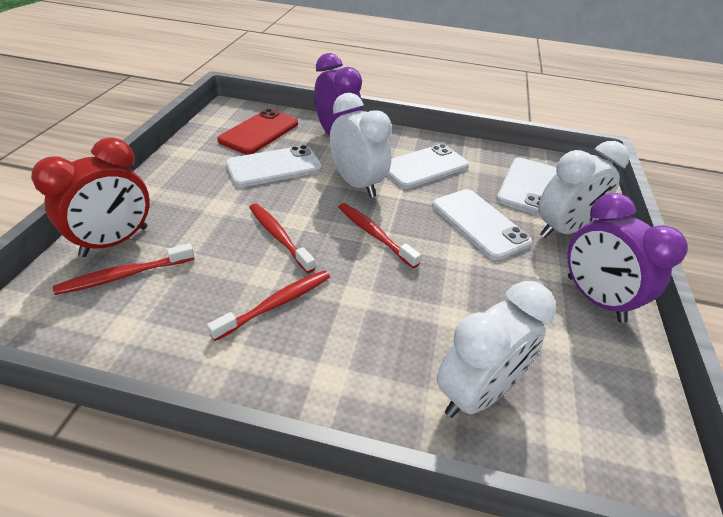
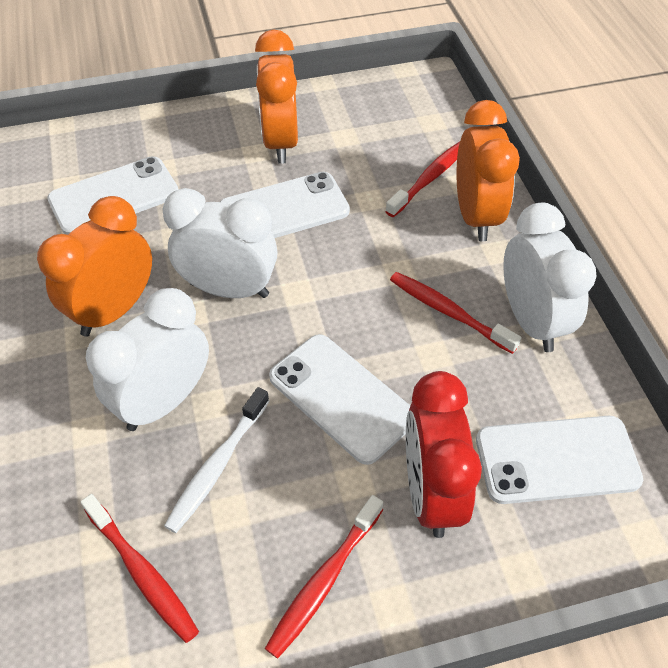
orange clock: none = 0 -> [37,196,152,337] [255,29,298,164] [457,100,520,242] = 3
purple clock: [314,53,363,136] [567,193,688,323] = 2 -> none = 0
red phone: [217,109,298,155] = 1 -> none = 0
white toothbrush: none = 0 -> [164,387,269,533] = 1

